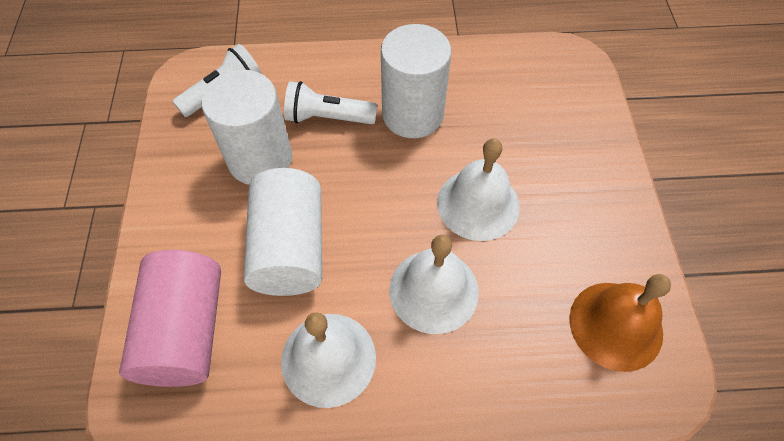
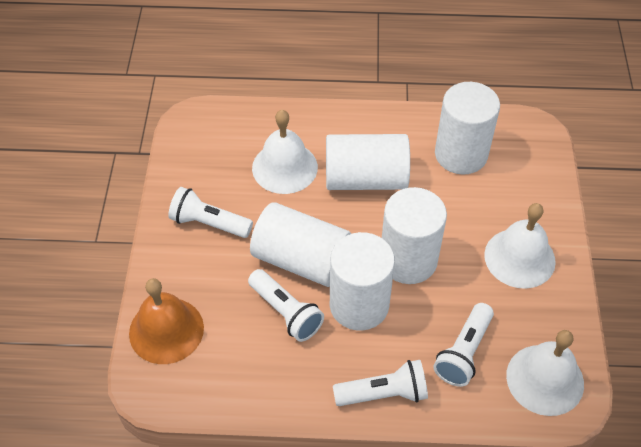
pink cylinder: [119,250,221,387] = 1 -> none = 0
white cylinder: [201,70,292,185] [244,168,322,296] [381,24,451,138] = 3 -> [250,202,351,287] [326,134,410,190] [330,232,395,331] [382,187,447,284] [435,82,500,174] = 5
white flashlight: [173,44,261,117] [284,81,377,124] = 2 -> [168,187,253,238] [248,269,324,342] [333,360,428,406] [433,303,494,387] = 4

